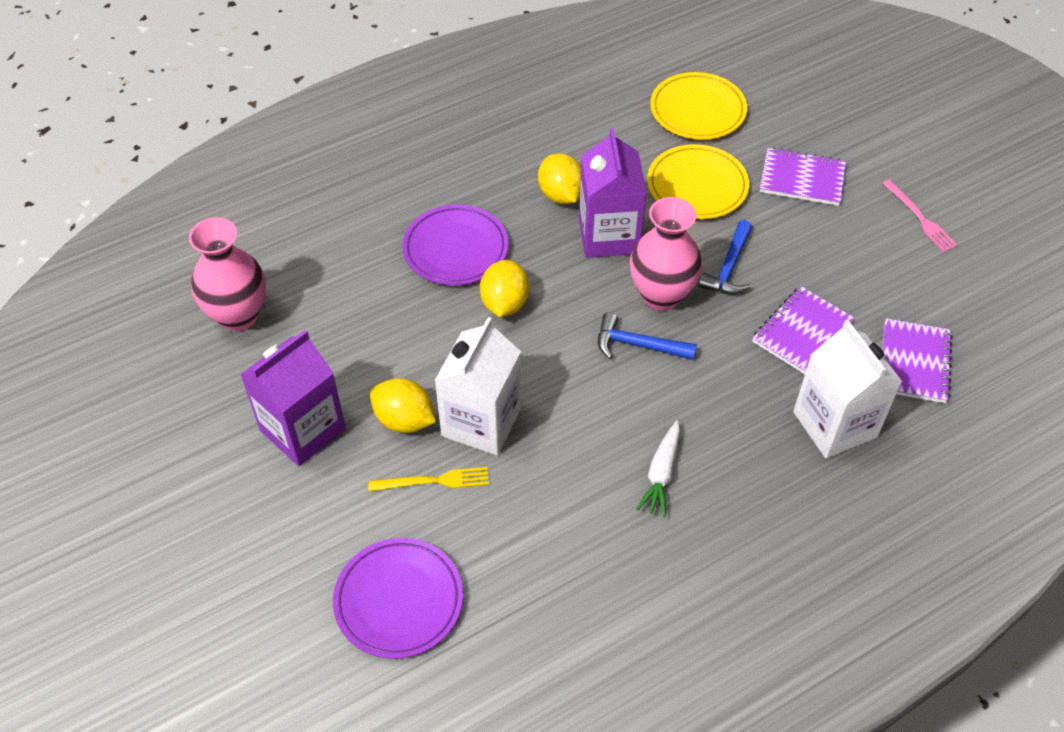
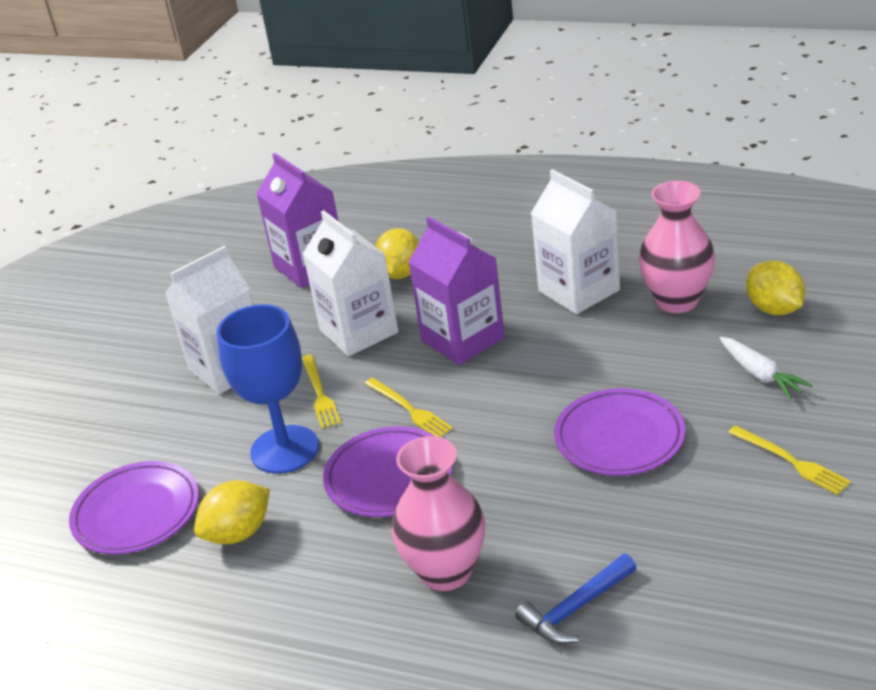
blue goblet: none = 0 -> [217,304,319,474] = 1
blue hammer: [598,312,697,360] [698,220,752,294] = 2 -> [515,554,637,644] = 1
pink fork: [882,179,958,253] = 1 -> none = 0
purple notebook: [752,286,854,374] [760,147,846,206] [882,318,953,403] = 3 -> none = 0
purple plate: [333,538,463,659] [402,204,509,286] = 2 -> [69,461,199,554] [323,426,453,517] [554,388,685,476] = 3
white carton: [435,317,521,456] [793,320,902,458] = 2 -> [165,246,254,394] [303,210,398,356] [531,169,620,314] = 3
yellow fork: [368,467,489,491] = 1 -> [302,355,341,429] [365,378,453,437] [728,425,851,495] = 3
yellow plate: [647,144,749,219] [650,72,747,140] = 2 -> none = 0

